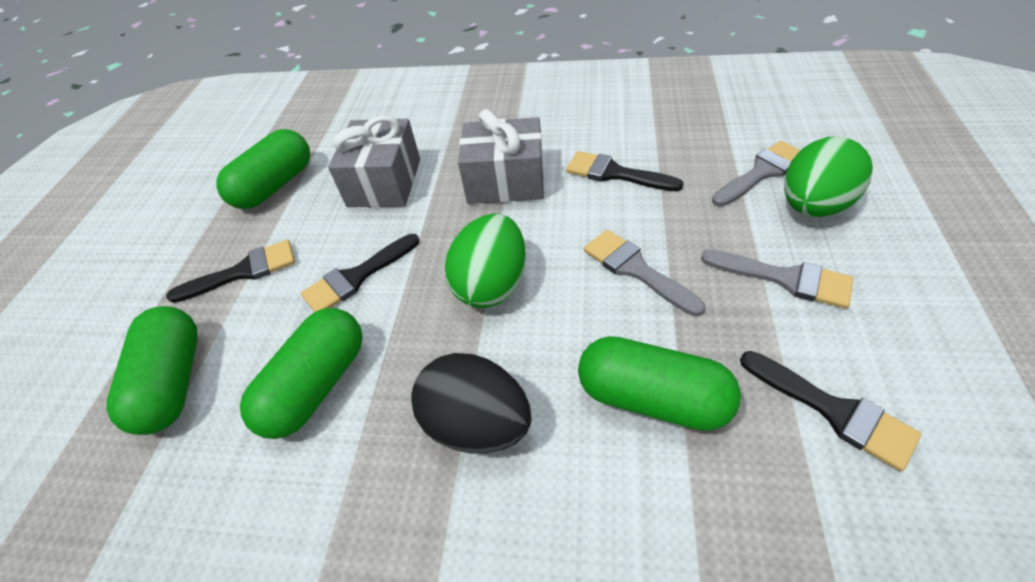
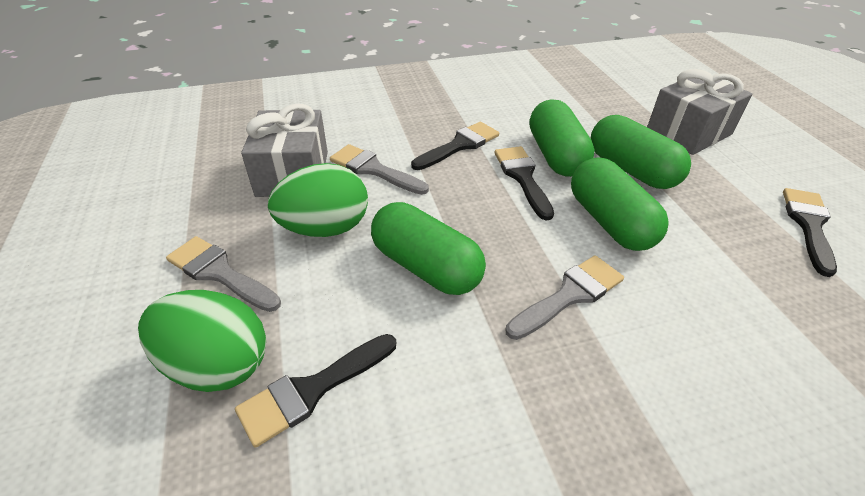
black egg: [411,353,531,453] = 1 -> none = 0

